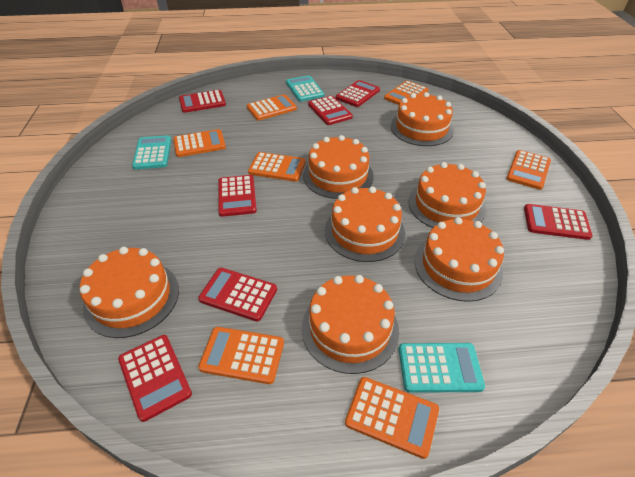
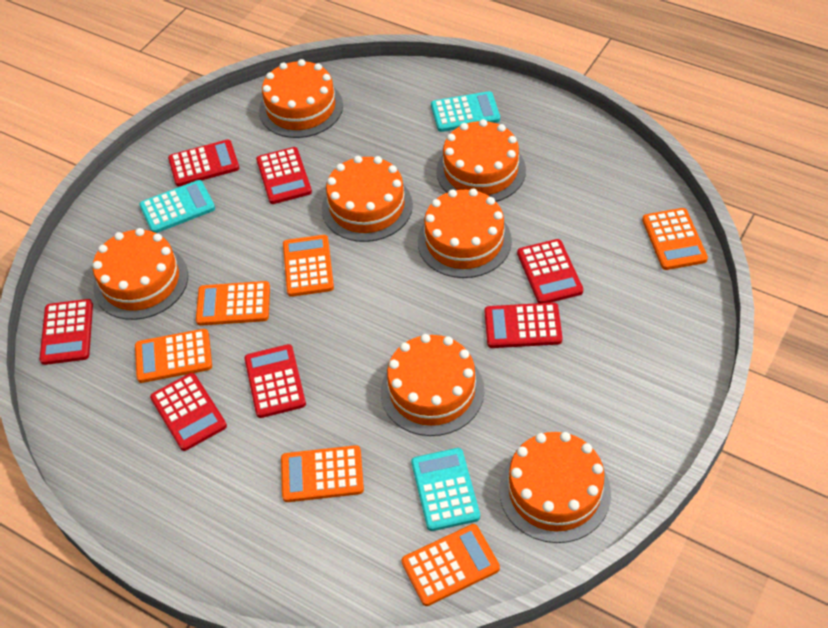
orange calculator: [173,129,226,157] [198,327,284,384] [247,94,297,120] [248,152,306,182] [345,377,439,459] [384,81,428,105] [506,150,551,190] = 7 -> [135,329,212,383] [196,281,270,326] [281,445,364,502] [283,235,334,297] [401,524,500,606] [642,208,708,270] = 6

